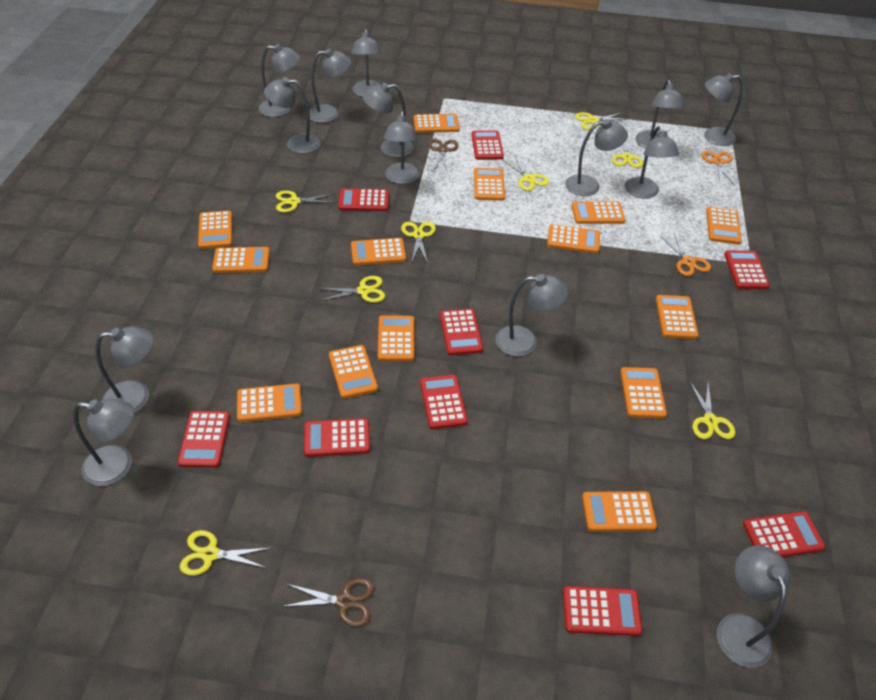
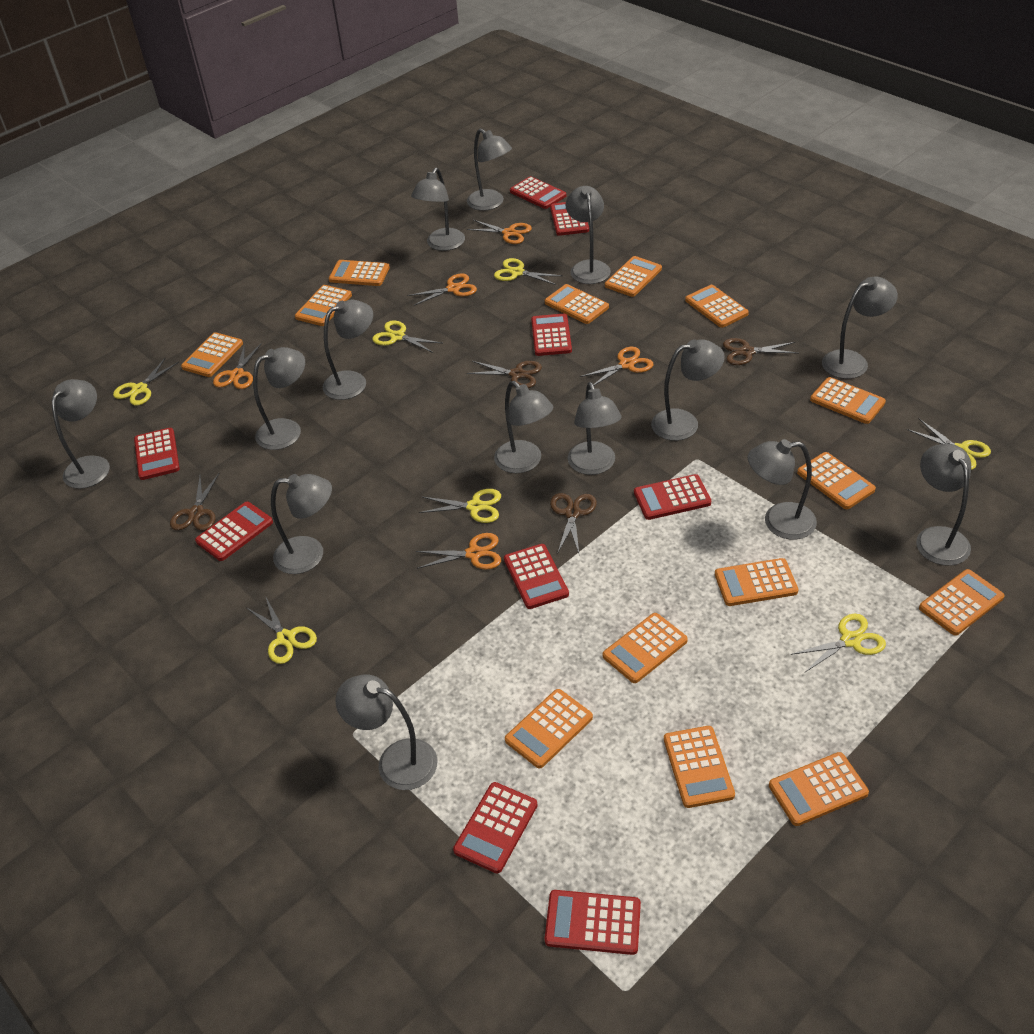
brown scissors: [282,578,374,627] [428,139,459,172] = 2 -> [170,474,219,531] [467,361,542,388] [550,493,597,554] [723,338,798,365] = 4
orange scissors: [660,233,711,276] [702,151,734,185] = 2 -> [213,343,262,389] [407,273,477,306] [416,533,501,570] [466,220,532,244] [580,347,654,385] = 5
yellow scissors: [180,530,270,576] [276,190,335,212] [318,276,385,303] [401,222,436,263] [503,155,549,191] [575,112,628,130] [612,137,643,168] [689,381,735,439] = 8 -> [113,358,179,406] [247,598,317,664] [372,320,442,353] [419,489,501,523] [494,258,563,285] [791,614,886,673] [907,419,991,470] = 7

